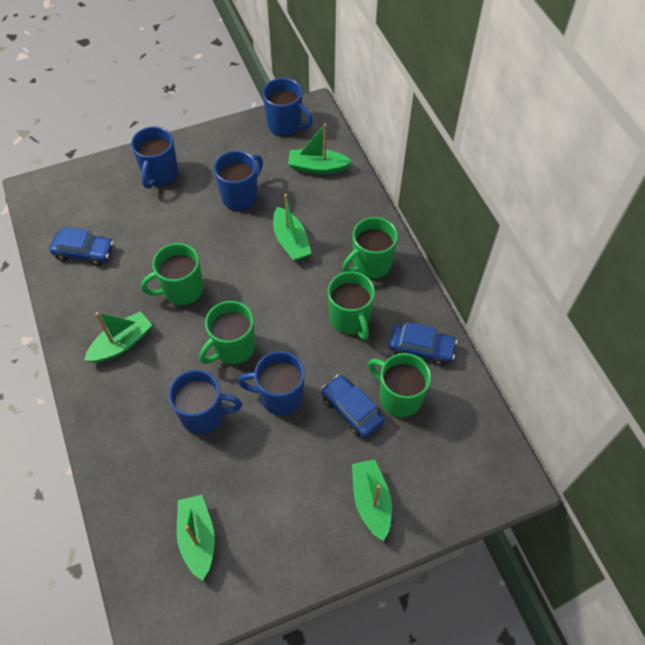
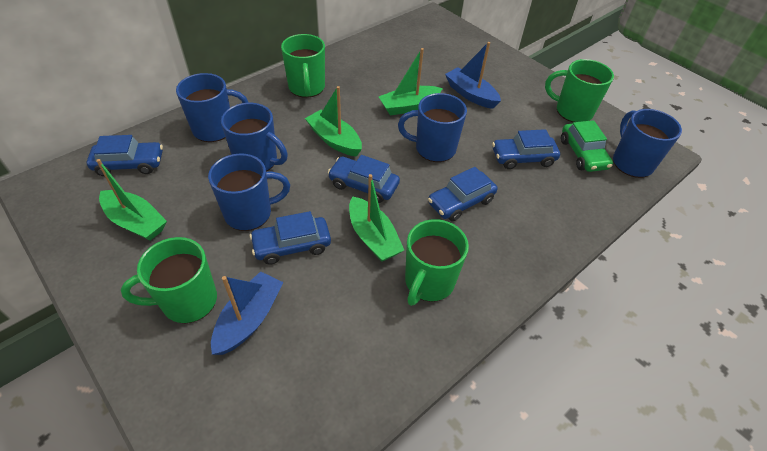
blue boat: none = 0 -> [211,271,283,355] [445,42,501,109] = 2
blue car: [50,227,114,266] [322,375,384,438] [389,322,457,366] = 3 -> [87,135,163,176] [250,211,331,265] [328,155,400,203] [428,167,497,221] [492,129,560,169] = 5
green boat: [84,311,152,363] [177,495,215,581] [273,194,312,261] [288,124,352,174] [352,459,392,541] = 5 -> [96,159,167,241] [305,86,362,157] [349,174,404,262] [379,48,443,115] = 4
green car: none = 0 -> [561,120,613,172] = 1
green mug: [141,243,203,306] [199,301,255,365] [328,271,375,340] [342,217,398,279] [368,353,431,417] = 5 -> [121,237,217,323] [281,34,325,98] [405,219,469,306] [545,59,614,122] = 4

